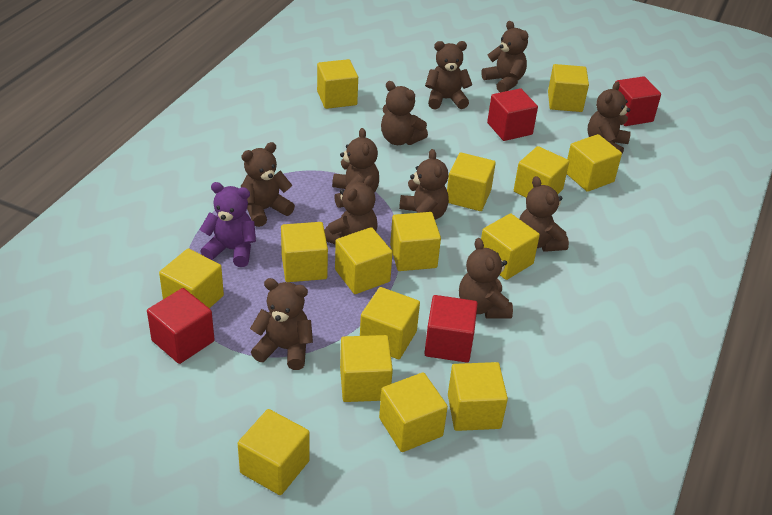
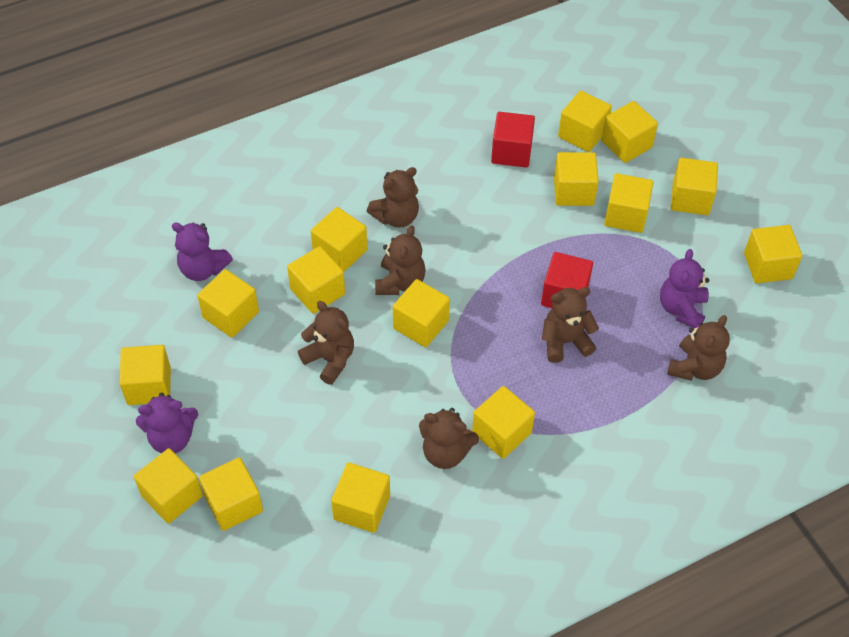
brown teddy bear: [241,142,295,227] [250,278,313,370] [324,175,378,245] [332,128,379,208] [381,81,428,145] [399,149,449,220] [425,41,472,109] [459,238,513,319] [481,21,528,92] [519,176,569,252] [587,81,631,154] = 11 -> [298,301,354,385] [367,167,419,228] [375,225,426,295] [419,408,479,469] [542,287,599,363] [667,315,730,381] = 6
purple teddy bear: [199,182,256,267] = 1 -> [136,393,198,453] [172,222,233,281] [660,249,709,328] = 3
red cube: [147,288,215,364] [424,295,478,363] [487,88,538,141] [616,76,661,126] = 4 -> [491,112,535,168] [541,252,593,308] = 2

